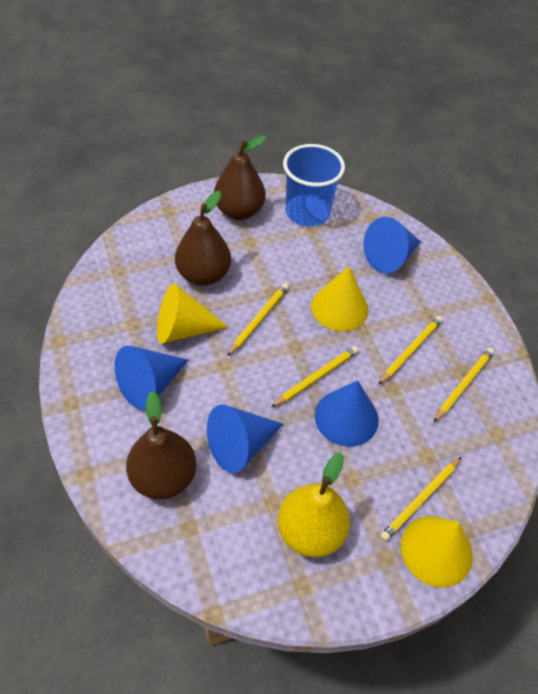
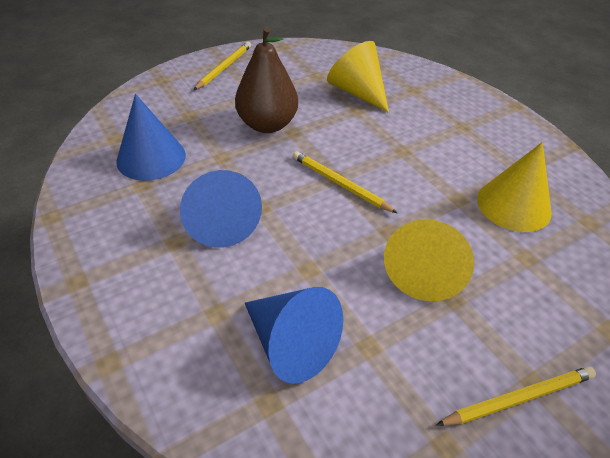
blue cone: [115,346,188,409] [207,404,283,473] [315,380,379,447] [363,217,421,273] = 4 -> [116,94,186,181] [180,170,262,248] [245,287,343,384] = 3
blue cup: [283,144,345,227] = 1 -> none = 0
brown pear: [126,391,196,499] [175,191,231,286] [214,135,267,220] = 3 -> [235,27,298,133] = 1
yellow pear: [278,453,350,557] = 1 -> none = 0
yellow pencil: [227,283,289,356] [271,346,358,407] [378,316,442,385] [380,457,461,541] [434,348,494,422] = 5 -> [194,42,251,90] [293,151,397,213] [436,366,596,426] = 3

